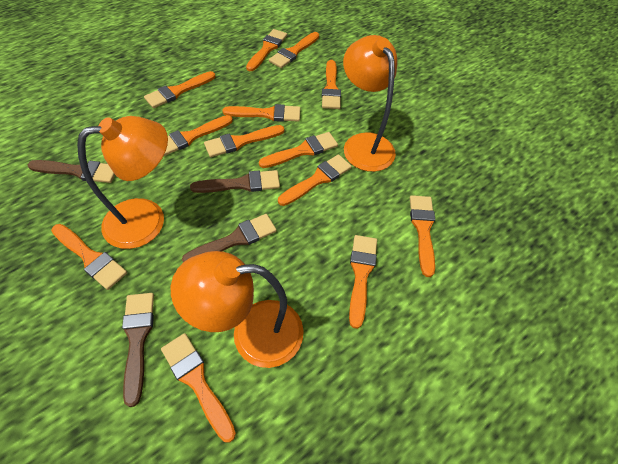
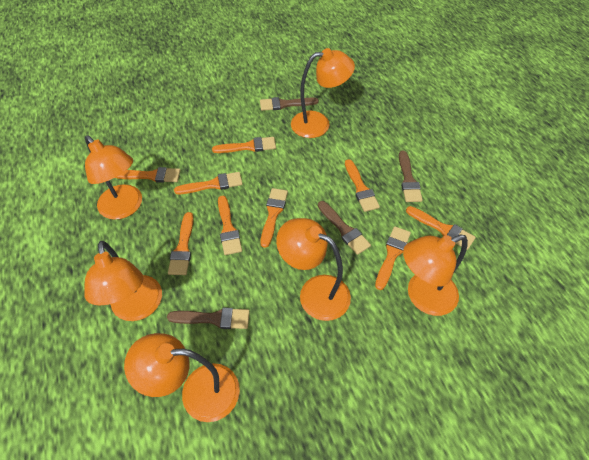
orange brush: [51,224,127,290] [144,71,215,108] [161,333,236,443] [164,115,233,156] [204,125,285,157] [222,104,300,122] [246,29,287,71] [259,132,338,168] [269,32,319,68] [278,154,352,206] [322,60,341,109] [349,235,377,329] [410,195,435,277] = 13 -> [115,167,180,183] [168,212,194,275] [174,172,243,194] [212,137,276,153] [218,196,242,255] [261,188,288,248] [345,159,380,212] [375,226,411,290] [406,206,476,250] = 9
orange lamp: [77,116,168,249] [171,251,304,368] [343,35,397,172] = 3 -> [84,241,162,321] [85,135,142,220] [124,333,240,422] [276,218,351,321] [291,48,355,138] [403,235,468,316] = 6

